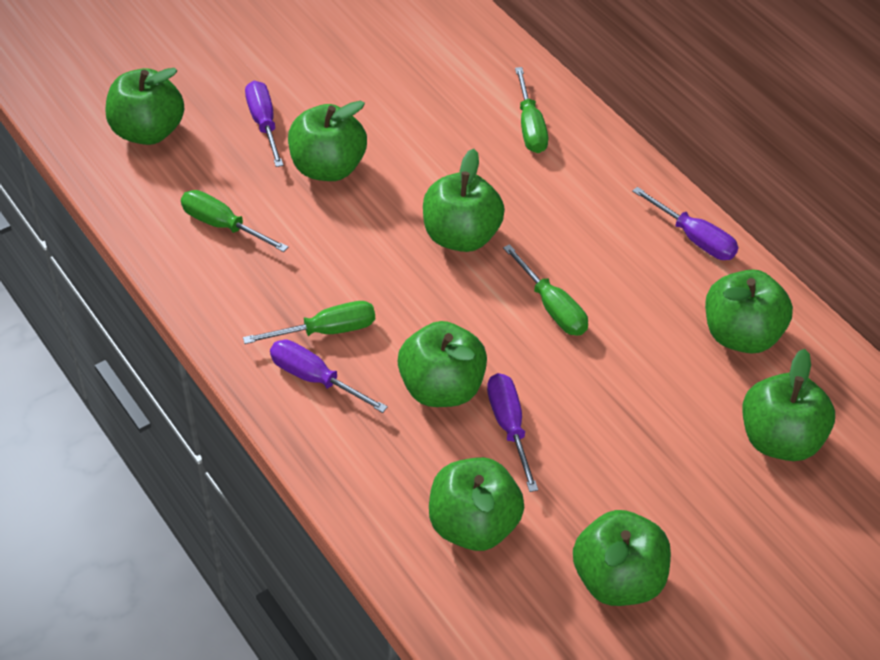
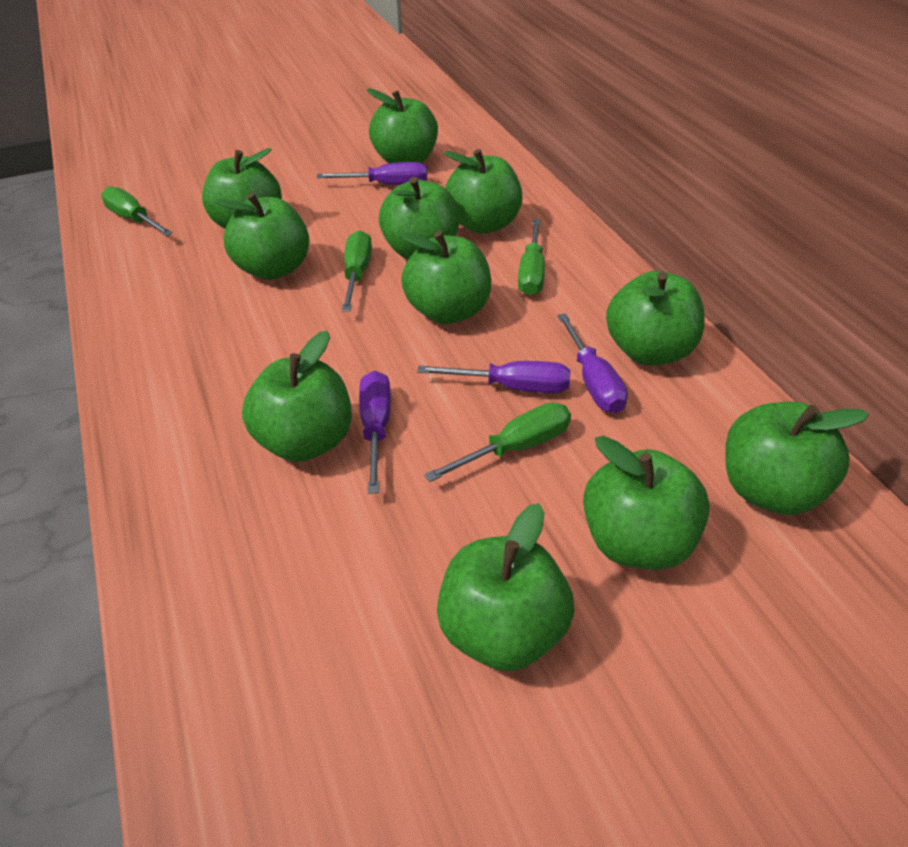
green apple: [106,68,184,145] [288,101,367,181] [398,321,487,407] [423,149,505,252] [429,457,524,551] [573,510,671,606] [705,269,793,353] [742,349,835,461] = 8 -> [202,148,282,229] [215,193,310,280] [242,331,352,462] [367,88,438,163] [379,177,460,260] [399,231,491,324] [437,503,574,671] [444,149,523,234] [583,436,710,570] [606,271,705,365] [725,402,869,515] = 11

